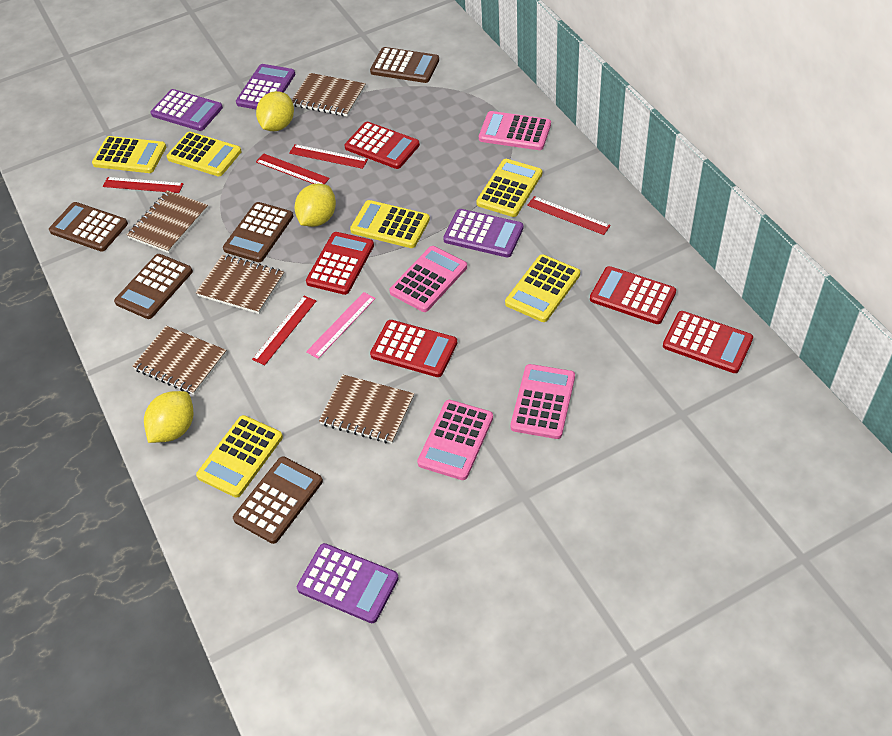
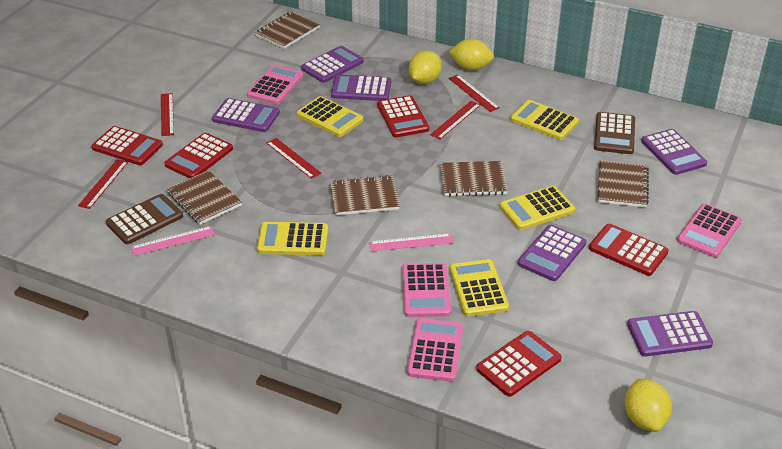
brown calculator: [49,202,128,252] [114,254,193,319] [223,202,293,262] [233,456,323,544] [370,47,439,83] = 5 -> [106,194,183,244] [594,112,635,154] = 2
pink ruler: [306,292,376,359] = 1 -> [131,226,215,256] [369,233,453,251] = 2
purple calculator: [150,89,223,131] [236,64,295,109] [297,543,399,623] [443,209,524,258] = 4 -> [212,98,280,132] [301,46,364,83] [331,74,391,101] [518,225,587,281] [627,311,713,357] [641,129,707,175] = 6
yellow calculator: [92,136,166,173] [167,132,242,176] [196,415,283,498] [350,200,430,248] [476,159,542,217] [505,254,580,322] = 6 -> [257,222,328,255] [297,96,363,137] [449,259,509,316] [500,186,575,230] [510,100,579,140] = 5

